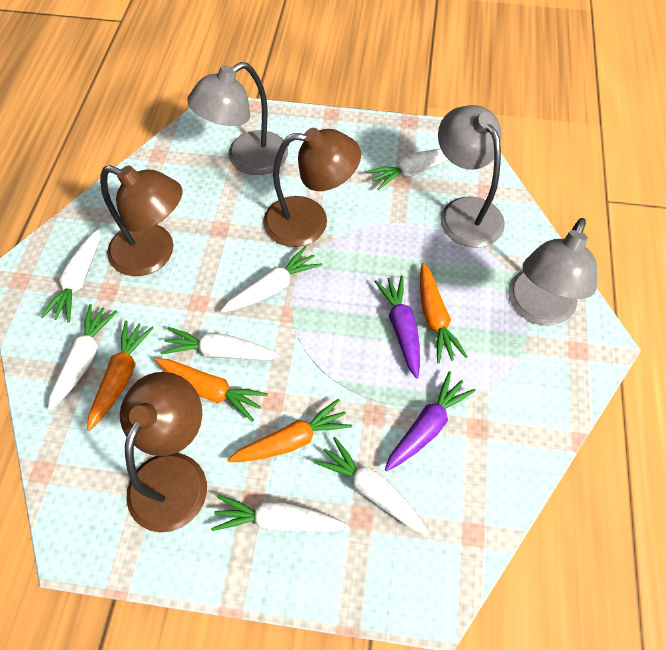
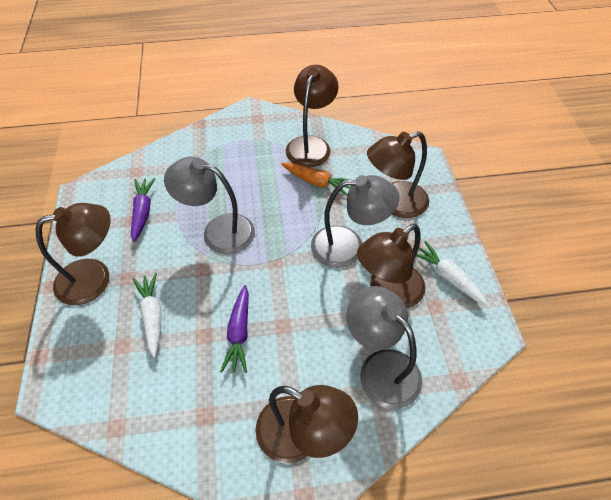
brown lamp: [100,165,182,276] [120,372,207,533] [263,128,361,247] = 3 -> [36,203,111,305] [256,385,358,463] [286,65,339,167] [357,224,426,308] [367,131,429,218] = 5
orange carrot: [87,320,154,431] [155,358,268,422] [227,399,352,462] [420,263,468,363] = 4 -> [281,162,350,195] = 1
white carrot: [41,229,100,323] [48,304,117,411] [161,327,280,360] [211,495,348,532] [220,246,322,313] [314,437,429,535] [367,149,448,190] = 7 -> [133,273,162,358] [416,241,488,305] = 2

